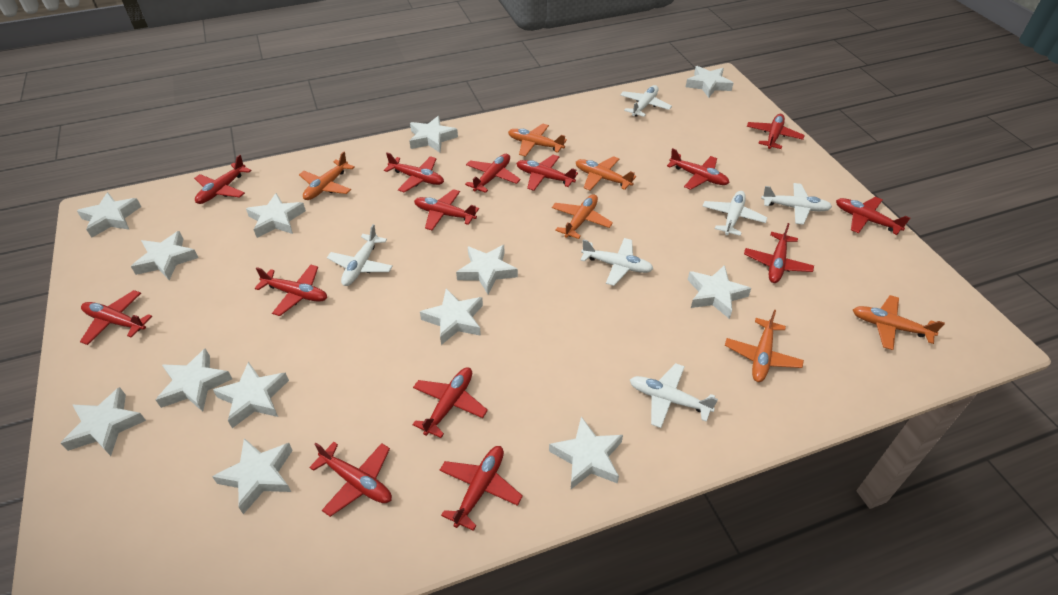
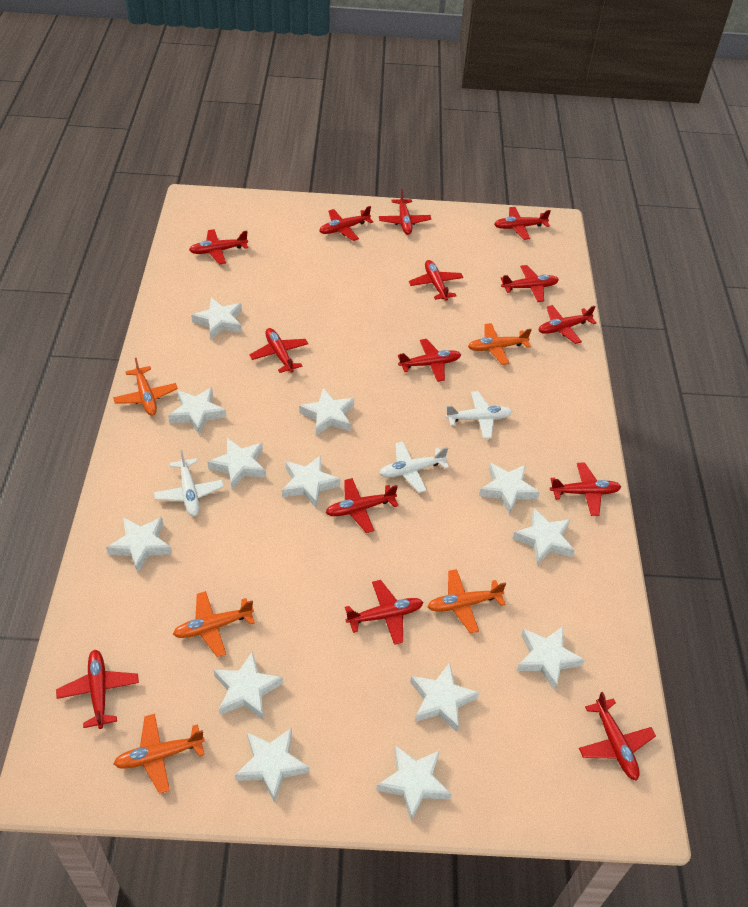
orange plane: [299,151,355,200] [508,124,567,157] [552,194,613,239] [576,156,636,190] [725,309,804,382] [853,295,945,350] = 6 -> [113,358,178,416] [114,714,205,794] [173,591,255,657] [427,569,506,633] [468,323,532,365] = 5
white plane: [327,224,393,286] [581,238,653,286] [620,85,672,117] [630,363,718,428] [702,191,768,236] [761,183,832,225] = 6 -> [154,449,224,517] [379,442,449,493] [445,391,512,439] = 3

